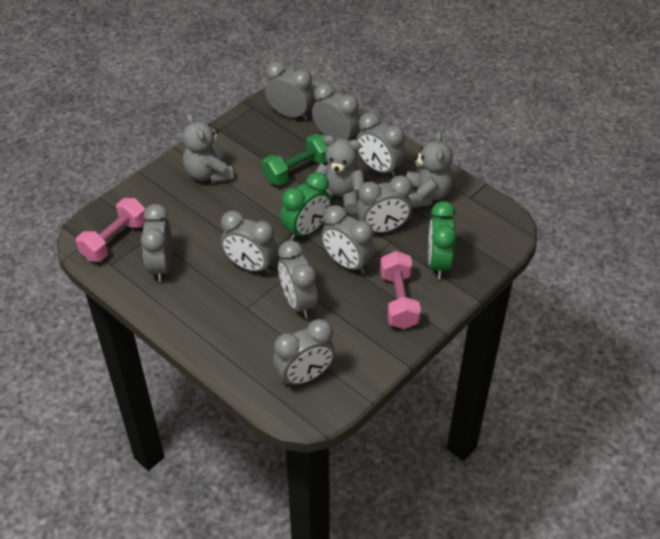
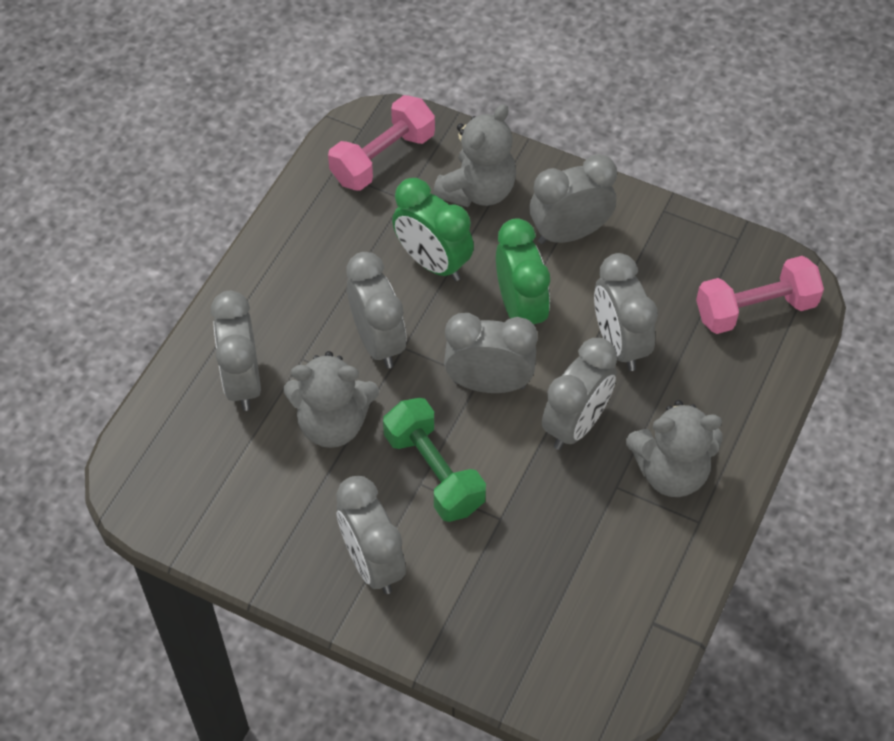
grey clock: [141,204,172,282] [221,210,277,274] [265,61,314,121] [273,319,335,387] [278,240,318,318] [312,83,360,141] [321,205,375,274] [356,112,406,178] [356,175,412,233] = 9 -> [211,291,261,411] [336,476,406,594] [346,252,407,368] [444,313,538,393] [530,154,617,244] [542,338,617,450] [594,253,658,371] = 7

